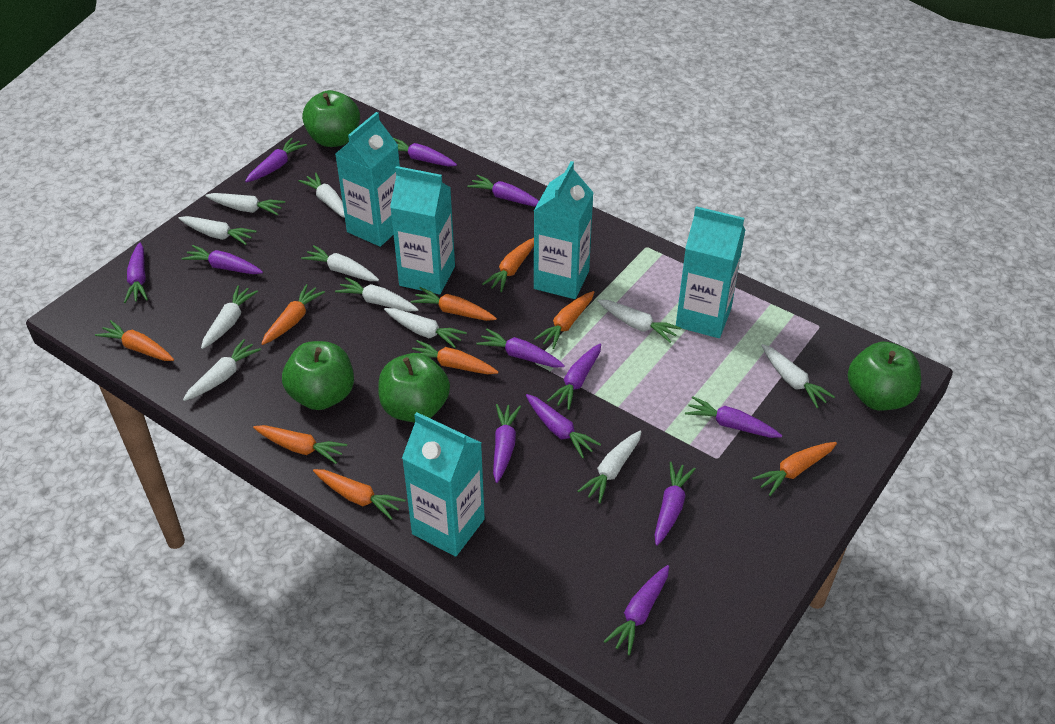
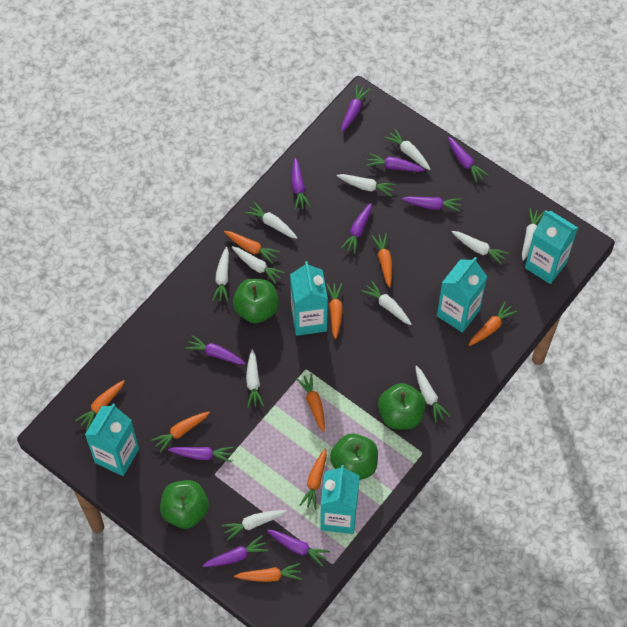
purple carrot: [124,242,148,303] [182,245,263,274] [245,138,307,182] [393,138,457,166] [467,175,539,207] [476,329,565,367] [493,404,521,483] [526,394,601,458] [547,344,601,410] [603,565,669,655] [654,462,696,546] [685,396,782,438] = 12 -> [168,447,233,462] [185,335,246,365] [202,536,268,567] [267,530,330,567] [292,158,311,210] [341,84,370,132] [341,203,372,254] [366,153,425,172] [401,197,461,212] [448,137,488,183] = 10

